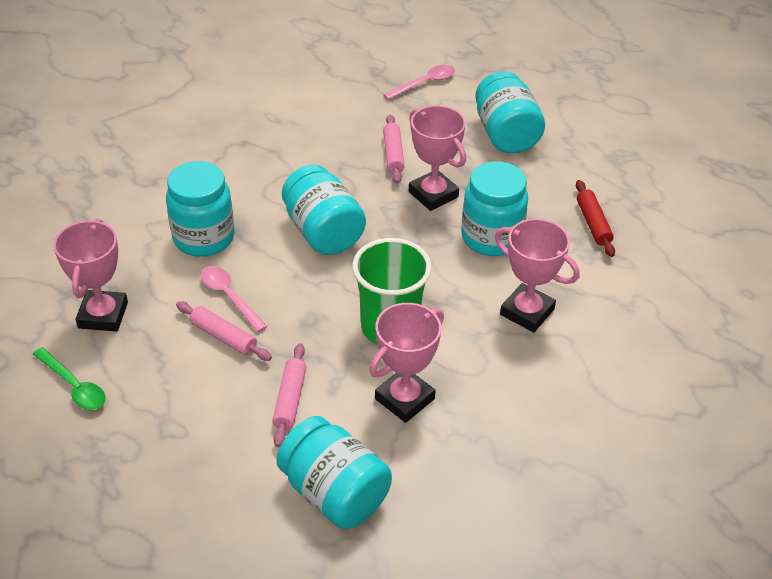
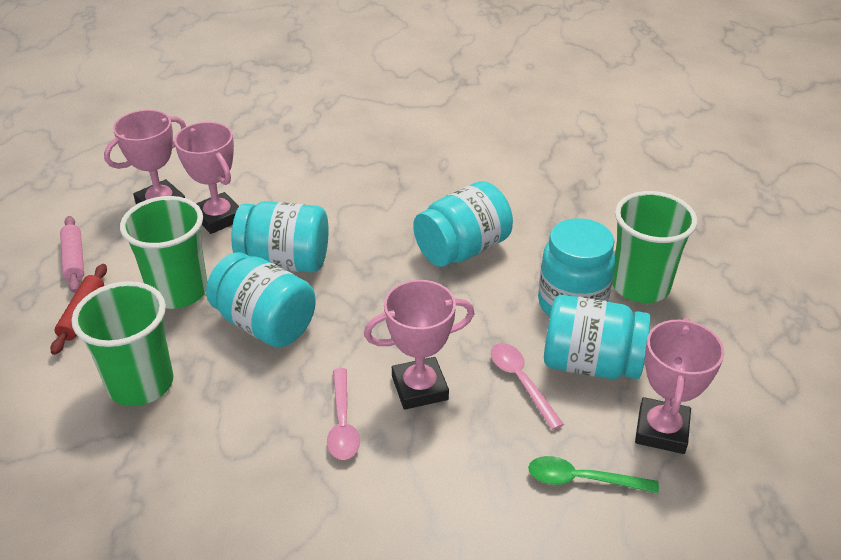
green cup: [352,238,432,344] = 1 -> [71,281,174,406] [120,196,208,309] [612,191,697,303] = 3
pink rolling pin: [176,302,272,361] [272,343,306,447] [383,114,405,184] = 3 -> [60,216,84,293] = 1

